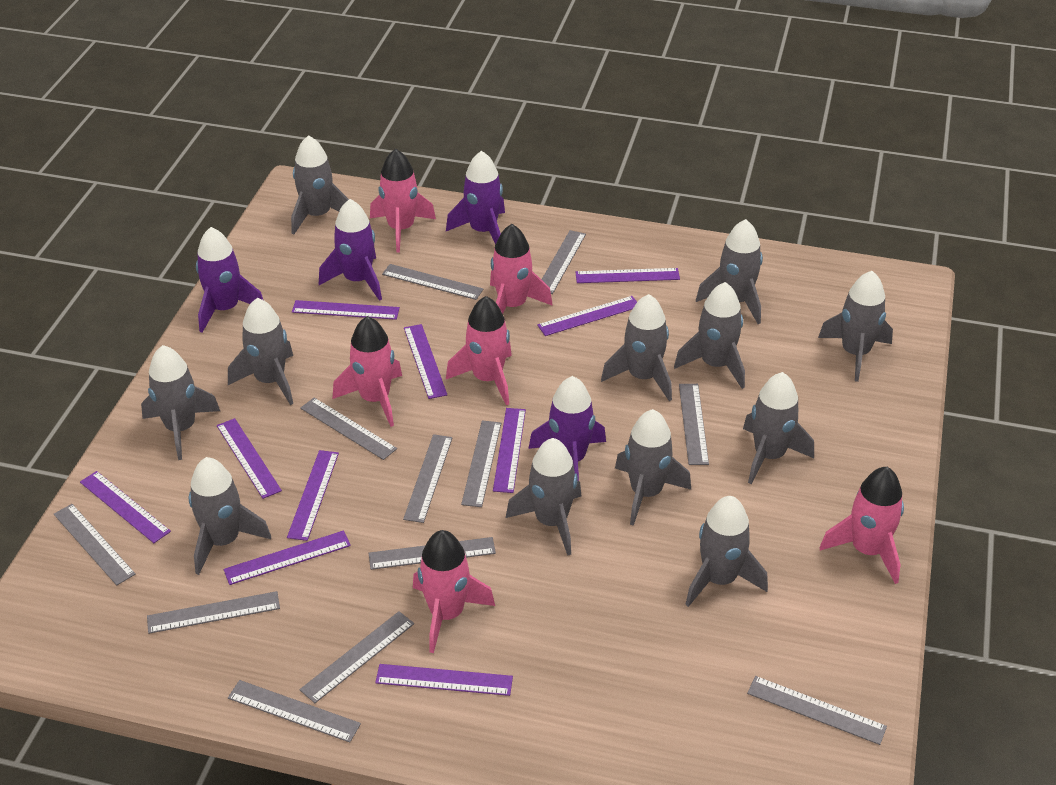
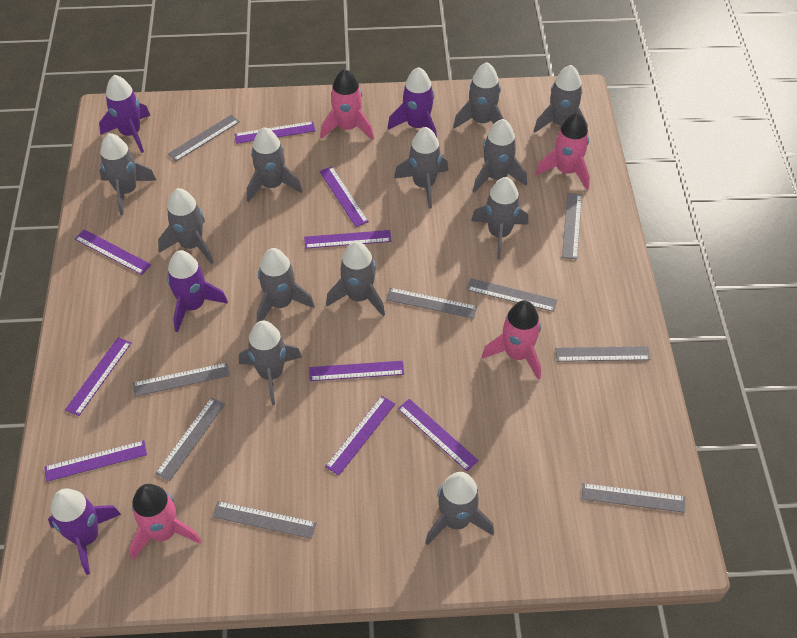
grey ruler: [54,504,136,585] [147,591,280,634] [228,680,361,743] [300,398,397,460] [300,611,414,703] [369,537,496,570] [382,264,484,300] [403,434,453,523] [461,420,501,507] [541,230,586,294] [679,384,709,465] [747,676,887,745] = 12 -> [133,363,230,396] [155,397,225,481] [168,115,240,161] [212,501,316,539] [386,288,477,319] [466,278,557,312] [555,346,650,362] [562,193,582,259] [582,483,685,513] = 9
pink rocket: [332,316,402,427] [370,149,436,253] [413,530,495,653] [446,296,512,405] [490,224,553,314] [820,467,904,584] = 6 -> [129,484,201,560] [320,69,374,140] [482,300,541,380] [536,113,590,190] = 4
purple ruler: [80,471,171,543] [217,418,282,499] [223,530,351,585] [287,450,339,541] [292,300,400,320] [375,664,513,696] [404,324,447,399] [493,408,526,493] [537,296,637,336] [575,268,680,283] = 10 -> [44,440,147,482] [65,337,131,416] [75,229,151,275] [235,121,316,144] [304,230,392,249] [309,361,404,381] [319,166,369,227] [325,396,395,475] [398,399,479,471] = 9

